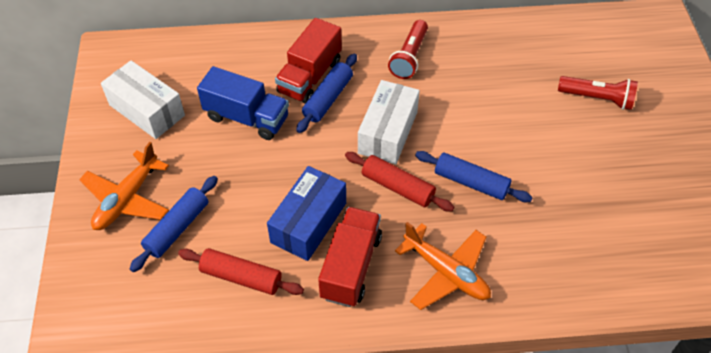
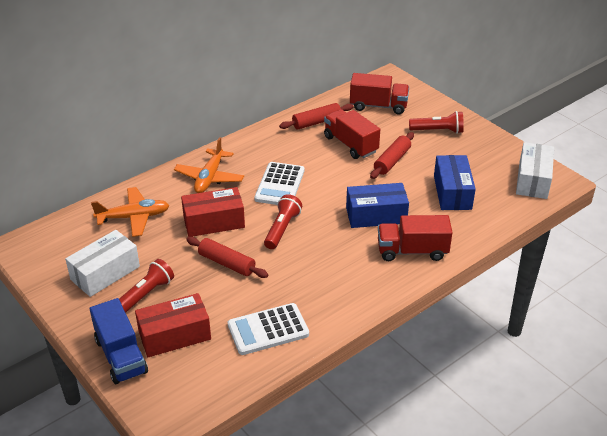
blue box: [267,166,346,261] = 1 -> [346,183,409,228] [434,155,476,210] = 2
blue rolling pin: [130,176,218,272] [296,54,357,133] [415,151,533,202] = 3 -> none = 0
red box: none = 0 -> [135,293,211,357] [181,187,245,237] = 2
red flashlight: [388,20,428,79] [558,76,638,110] = 2 -> [119,259,174,313] [264,194,302,249] [409,111,464,134] = 3
red rolling pin: [178,248,304,295] [345,152,454,211] = 2 -> [186,237,268,278] [279,103,354,130] [370,132,414,179] = 3
red truck: [275,18,342,104] [318,207,382,307] = 2 -> [324,109,380,159] [350,73,409,114] [378,215,453,261] = 3
white calculator: none = 0 -> [228,303,309,355] [254,162,304,205] = 2

